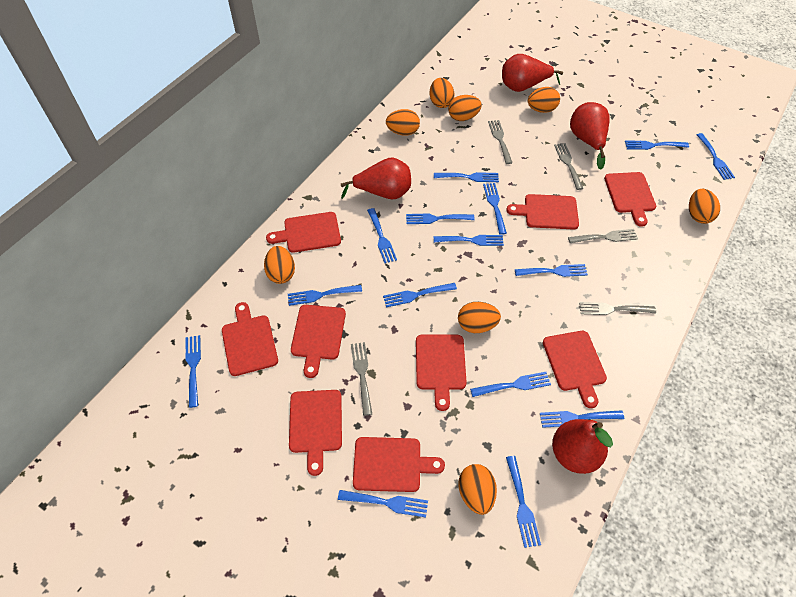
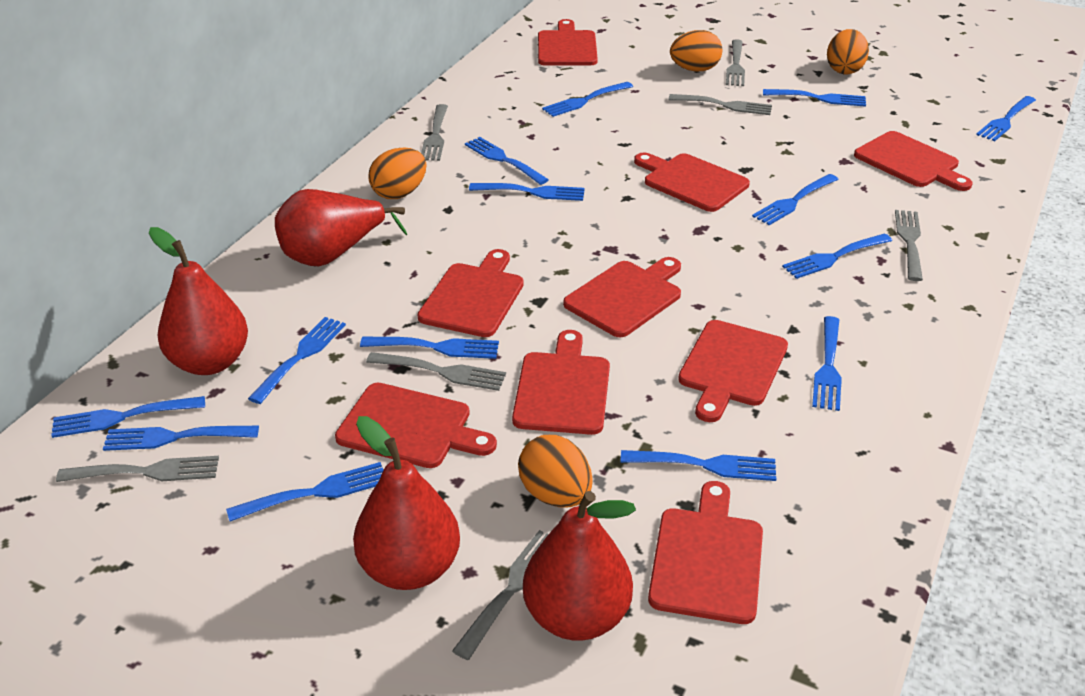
blue fork: [186,335,201,408] [288,285,362,306] [338,490,428,517] [367,208,397,263] [383,283,457,307] [406,214,475,224] [434,172,499,182] [434,235,504,246] [470,372,551,397] [483,183,507,235] [506,456,541,548] [515,264,588,277] [540,410,624,428] [625,141,689,150] [697,133,735,180] = 15 -> [51,396,205,438] [103,426,259,451] [226,462,383,522] [248,317,346,404] [360,337,499,359] [465,137,549,185] [469,183,585,201] [542,82,633,117] [620,450,776,481] [752,174,839,225] [763,89,866,107] [782,233,892,279] [812,316,842,411] [976,96,1036,141] = 14
grey fork: [351,342,372,416] [488,120,512,164] [554,143,583,190] [568,229,638,243] [579,302,656,315] = 5 -> [56,456,219,482] [366,352,506,391] [421,104,448,161] [452,530,548,660] [668,94,772,115] [726,39,745,86] [895,210,923,281] = 7
orange egg: [264,246,295,284] [386,109,420,136] [430,78,454,108] [448,95,482,121] [458,302,501,333] [459,464,497,515] [528,87,560,113] [689,189,720,224] = 8 -> [368,148,427,199] [518,435,593,508] [670,30,722,71] [827,29,869,74] = 4

